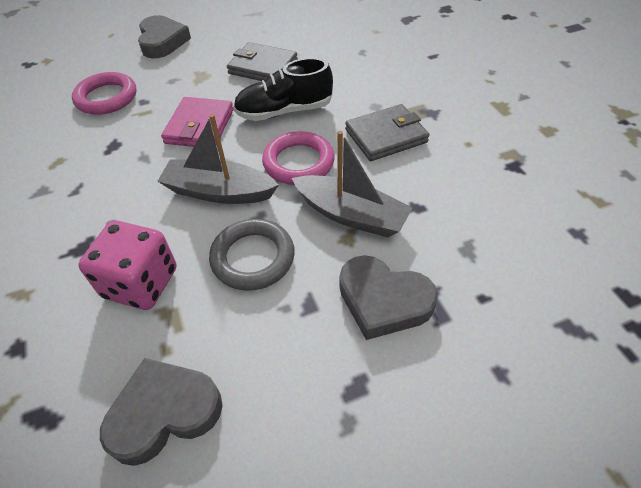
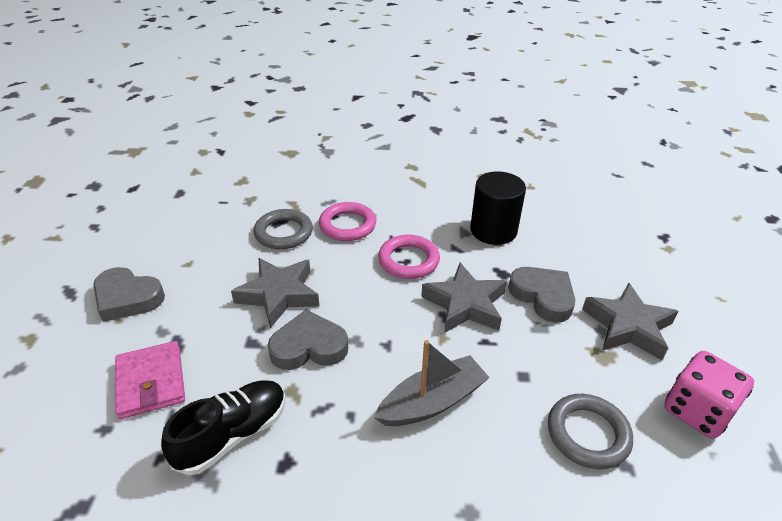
black cylinder: none = 0 -> [470,172,526,245] = 1
grey boat: [157,114,279,204] [292,131,412,237] = 2 -> [374,340,490,426] = 1
grey ring: [209,219,295,291] = 1 -> [254,209,313,249] [548,394,633,469] = 2
grey star: none = 0 -> [231,258,320,328] [421,263,507,333] [582,283,678,360] = 3
grey wallet: [227,42,298,81] [345,104,430,161] = 2 -> none = 0

